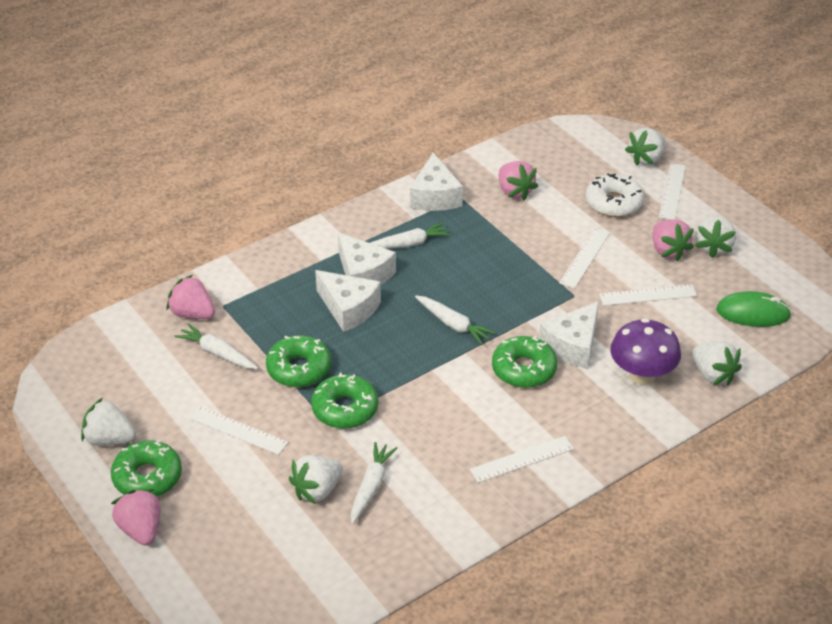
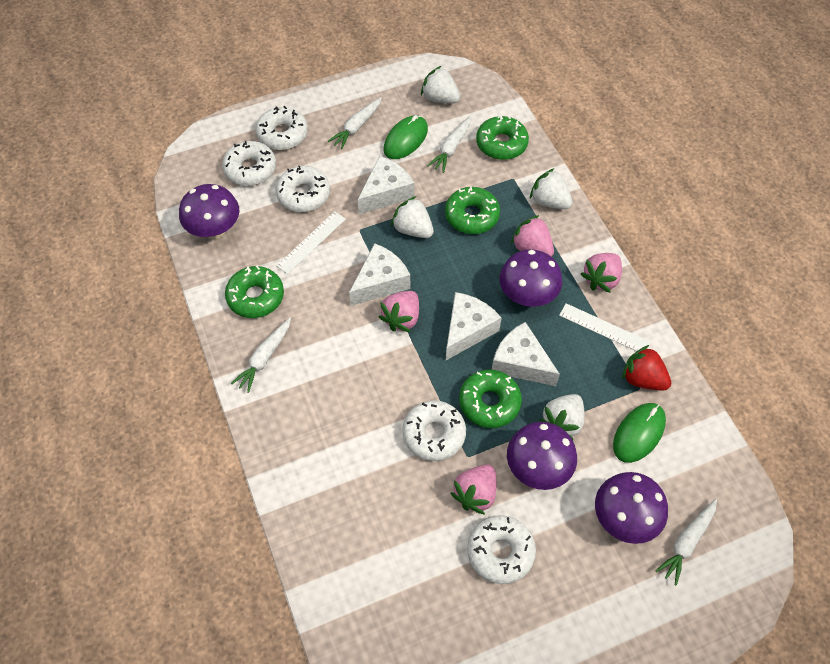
green mouse: [716,291,792,327] = 1 -> [384,115,428,159] [613,403,666,463] = 2
purple mushroom: [610,319,681,385] = 1 -> [179,184,240,239] [499,250,562,307] [507,422,577,490] [595,472,668,544] = 4
red strawberry: none = 0 -> [622,345,671,390] = 1
white donut: [586,173,644,217] = 1 -> [222,141,276,186] [255,106,308,150] [275,166,330,212] [403,400,466,461] [467,515,536,584] = 5
white ruler: [189,406,288,455] [470,436,574,483] [559,228,610,288] [599,284,697,306] [659,163,686,220] = 5 -> [276,211,346,274] [559,303,650,351] = 2
white strawberry: [81,398,136,446] [289,455,343,504] [625,128,666,166] [692,342,742,385] [695,216,736,258] = 5 -> [391,196,434,238] [421,66,460,103] [530,168,573,209] [540,394,585,440] = 4

